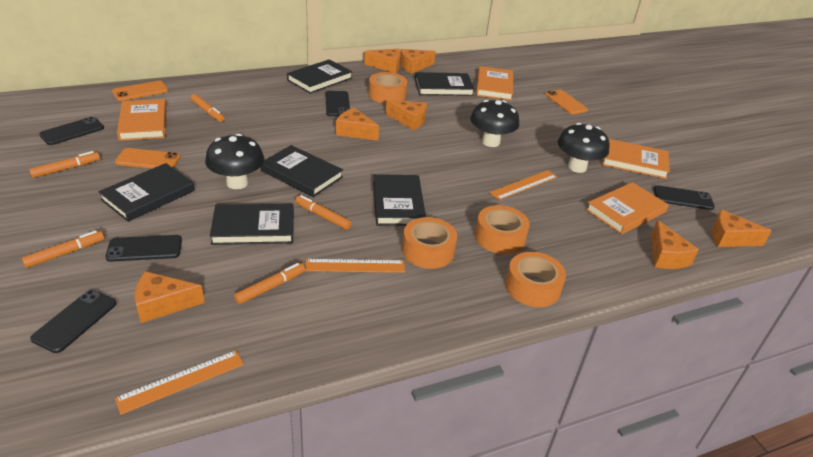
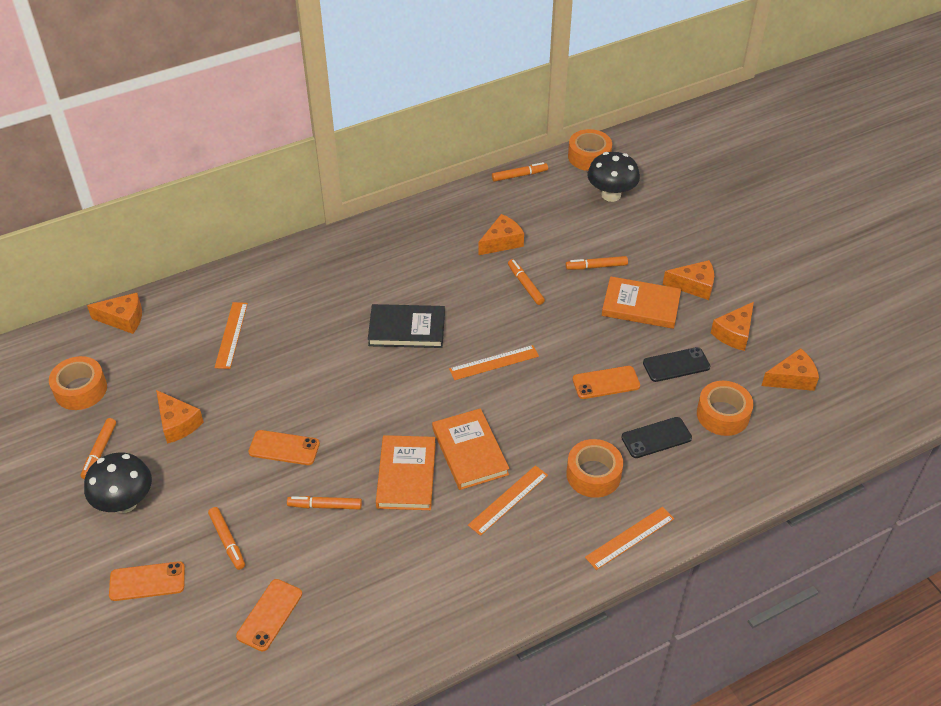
black book: [98,163,195,222] [210,204,294,245] [260,145,343,197] [287,59,352,94] [373,174,426,226] [415,72,475,96] = 6 -> [368,304,445,348] = 1
black mushroom: [205,134,264,189] [470,100,519,147] [558,123,610,173] = 3 -> [84,453,152,513] [587,152,640,202] = 2
black phone: [30,290,117,353] [39,117,104,145] [106,235,182,262] [326,91,350,116] [654,185,715,210] = 5 -> [621,417,692,458] [643,347,710,382] = 2
orange book: [117,99,166,141] [476,66,513,101] [586,182,669,234] [602,139,670,179] = 4 -> [376,435,436,510] [432,408,509,490] [602,276,681,329] = 3
orange cheese: [135,271,205,323] [336,108,379,141] [364,49,401,73] [386,100,427,131] [400,49,436,74] [651,220,699,269] [712,209,772,247] = 7 -> [87,293,142,334] [156,390,203,444] [479,214,524,255] [663,260,714,300] [711,302,754,351] [761,348,819,391] = 6
orange marker: [22,230,104,268] [29,151,100,178] [191,94,225,122] [234,263,305,304] [295,195,352,230] = 5 -> [81,418,116,480] [208,507,245,570] [287,496,362,509] [492,162,548,182] [508,259,545,305] [566,256,628,270] = 6
orange phone: [112,81,168,101] [115,148,180,169] [545,90,588,114] = 3 -> [109,561,185,601] [236,579,302,651] [248,430,320,465] [573,366,640,399] = 4
orange ruler: [115,350,244,415] [305,259,405,273] [489,170,557,200] = 3 -> [215,302,248,369] [449,345,539,380] [468,465,548,536] [585,507,674,570] = 4

